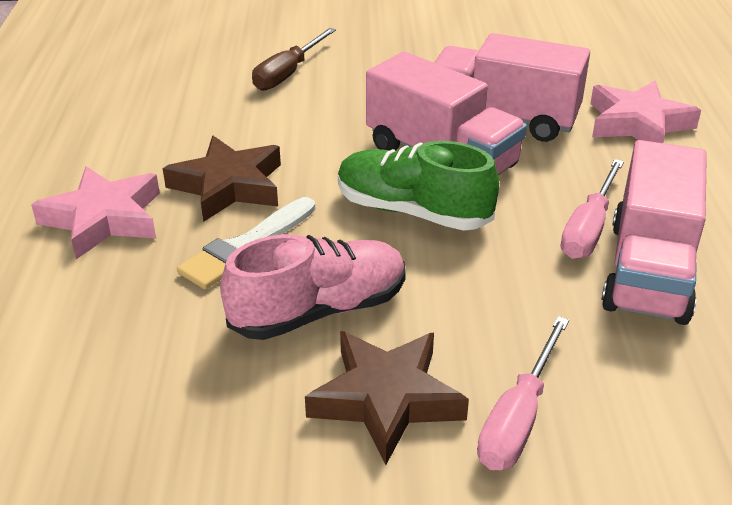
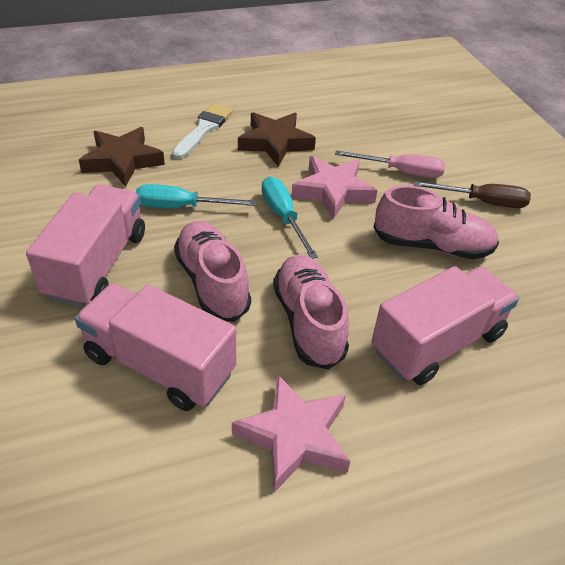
green shoe: [338,141,499,231] = 1 -> none = 0
pink screwdriver: [477,316,569,470] [561,159,624,259] = 2 -> [335,150,445,178] = 1
pink shoe: [220,234,406,340] = 1 -> [174,221,251,322] [273,255,349,370] [373,185,499,259] = 3
turquoise screwdriver: none = 0 -> [136,184,257,208] [261,177,318,259] = 2

